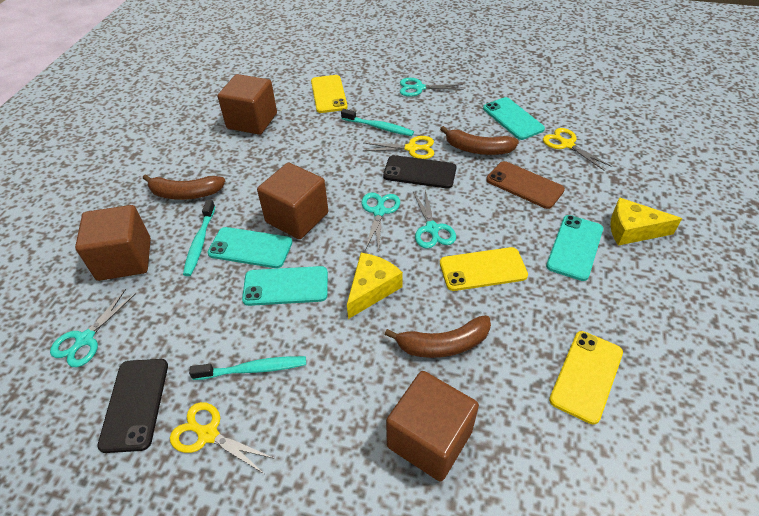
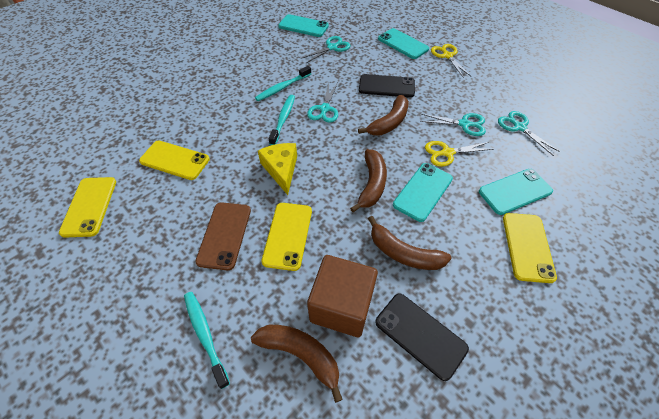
brown banana: [143,174,225,200] [385,315,491,358] [440,126,519,155] = 3 -> [251,325,343,403] [350,149,387,212] [358,95,409,135] [368,216,452,270] = 4
brown cube: [75,205,151,281] [218,74,277,135] [257,163,328,239] [386,371,479,481] = 4 -> [307,255,378,337] = 1
yellow cheese: [347,253,403,319] [610,197,682,246] = 2 -> [258,143,297,195] = 1
yellow phone: [311,75,348,113] [440,247,528,291] [549,331,623,425] = 3 -> [59,177,116,237] [139,141,210,180] [261,203,312,271] [503,213,557,283] = 4
yellow scissors: [170,402,275,474] [363,136,434,159] [543,128,612,170] = 3 -> [425,141,493,167] [431,44,471,78] = 2

